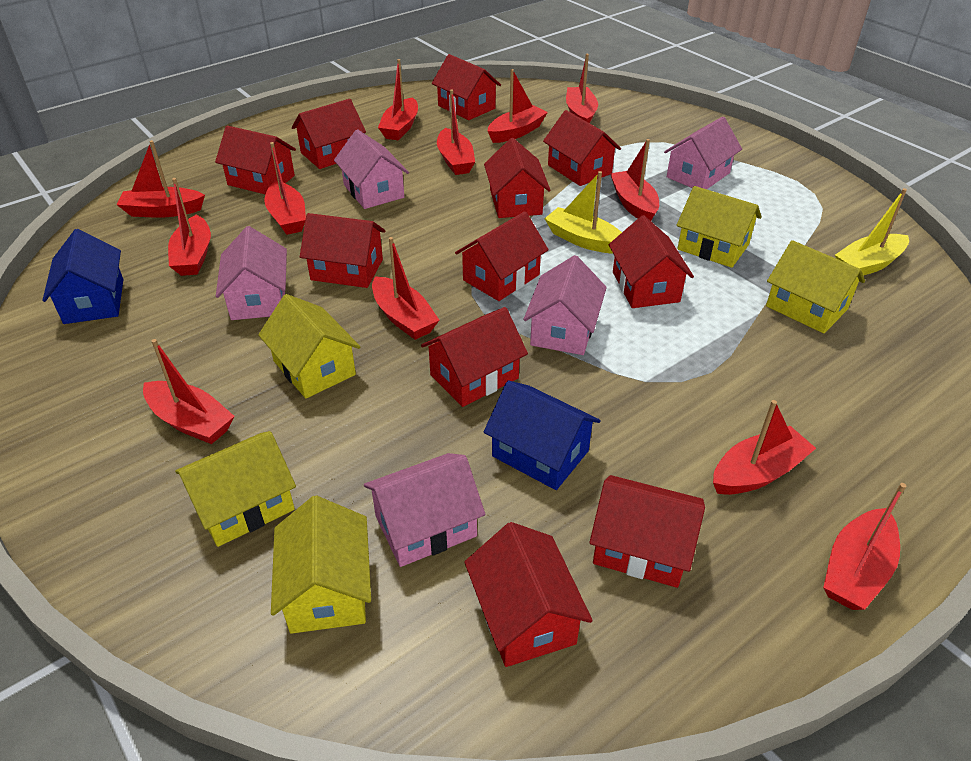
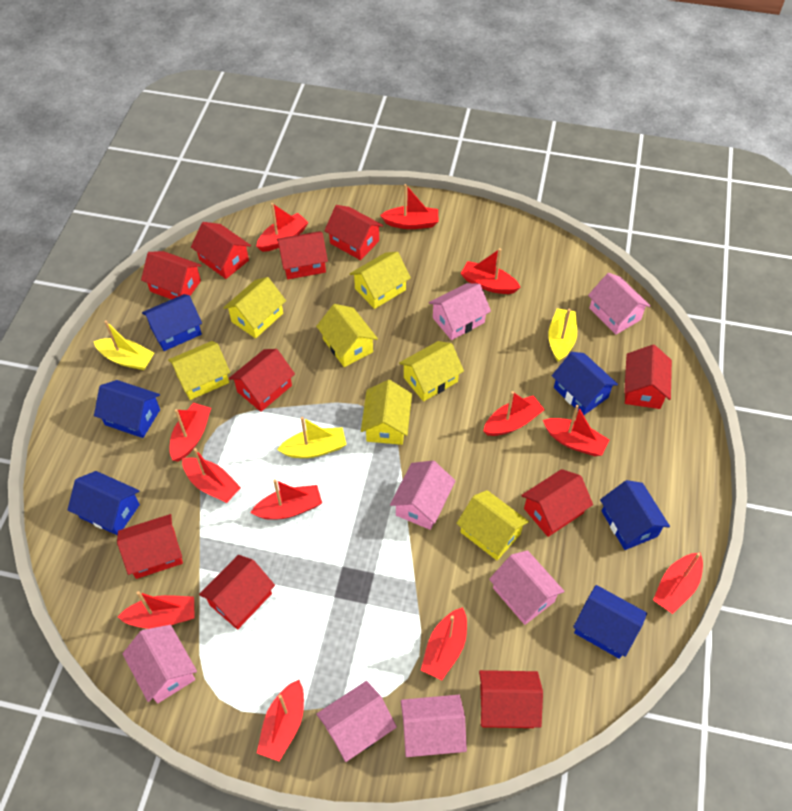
blue house: [42,229,123,324] [484,381,601,490] = 2 -> [68,471,140,536] [94,380,160,438] [142,294,202,351] [552,352,618,415] [573,585,647,659] [600,480,670,550] = 6
pink house: [216,226,287,320] [334,129,409,209] [364,453,486,567] [524,255,607,355] [664,117,742,189] = 5 -> [122,625,197,703] [316,681,397,762] [390,461,455,530] [401,695,467,757] [429,283,491,340] [489,550,565,625] [588,273,651,335] = 7
red house: [215,126,296,195] [292,99,366,169] [300,213,385,288] [421,307,528,407] [432,54,501,120] [455,211,549,301] [464,522,593,667] [484,138,551,218] [543,110,621,186] [589,475,705,588] [609,215,694,308] = 11 -> [117,514,183,579] [141,251,202,300] [191,222,251,279] [199,555,275,630] [229,349,295,412] [277,231,328,279] [324,205,383,260] [479,670,543,728] [521,469,593,537] [624,345,672,409] = 10
yellow boat: [545,171,622,253] [835,188,909,276] = 2 -> [93,320,154,370] [277,417,347,458] [548,308,577,362] = 3
yellow house: [175,431,296,547] [258,294,361,399] [271,495,371,634] [677,186,762,268] [766,240,865,333] = 5 -> [168,341,230,400] [223,277,286,338] [316,304,378,367] [350,252,411,309] [361,380,412,445] [399,341,464,402] [456,490,529,560] = 7

